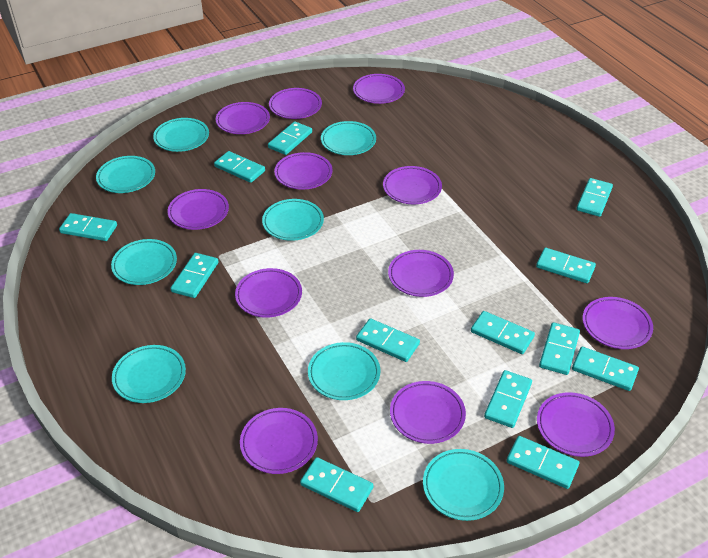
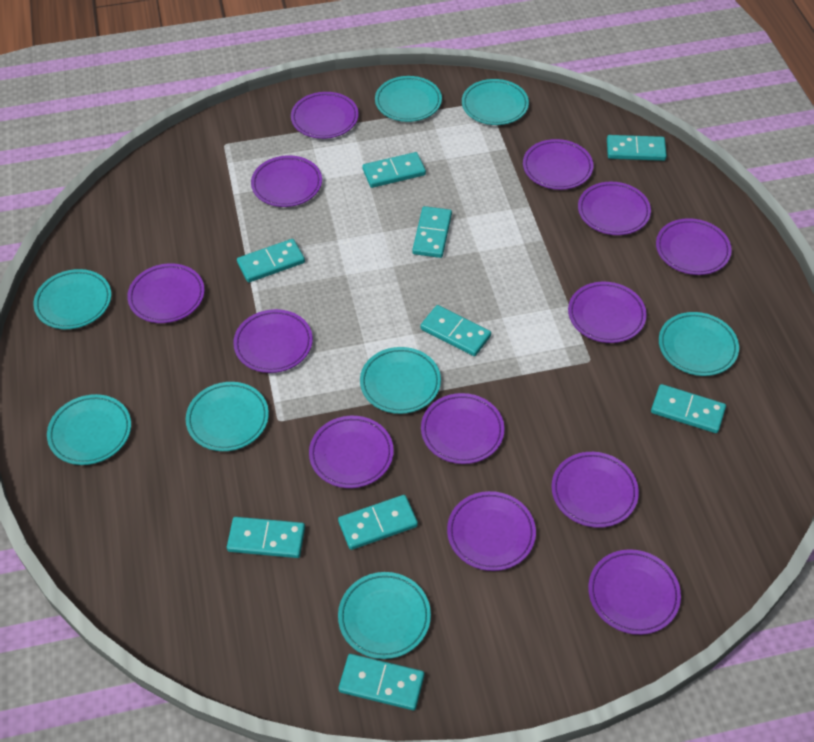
purple plate: [168,189,229,230] [216,102,270,134] [235,268,302,318] [240,408,318,474] [269,88,322,119] [274,152,332,190] [353,74,405,104] [383,166,442,204] [388,250,454,297] [390,381,466,444] [537,392,615,457] [582,297,653,349] = 12 -> [127,263,205,323] [233,309,313,373] [251,155,322,207] [291,92,359,139] [309,416,394,488] [421,393,505,464] [447,491,536,571] [523,139,593,190] [551,452,639,528] [568,282,647,343] [578,182,651,235] [588,549,681,635] [656,218,732,275] = 13
turquoise domino: [59,213,117,241] [170,253,218,298] [214,151,265,183] [268,121,312,155] [300,457,374,512] [356,318,420,362] [471,311,535,354] [484,370,532,428] [507,436,579,489] [536,248,596,283] [539,322,580,375] [572,347,639,391] [577,178,613,217] = 13 -> [227,517,305,558] [237,239,305,283] [338,495,418,550] [338,654,424,710] [362,152,426,188] [412,206,452,258] [420,305,491,356] [607,135,667,161] [651,384,726,433] = 9

